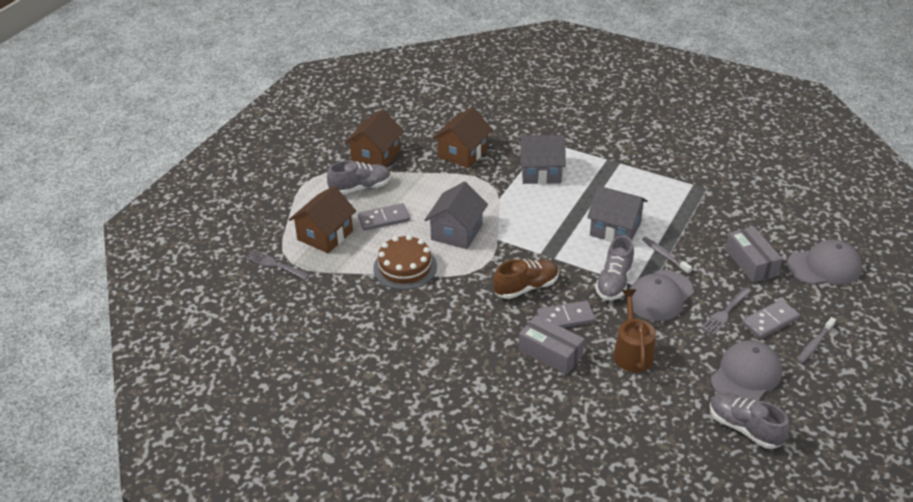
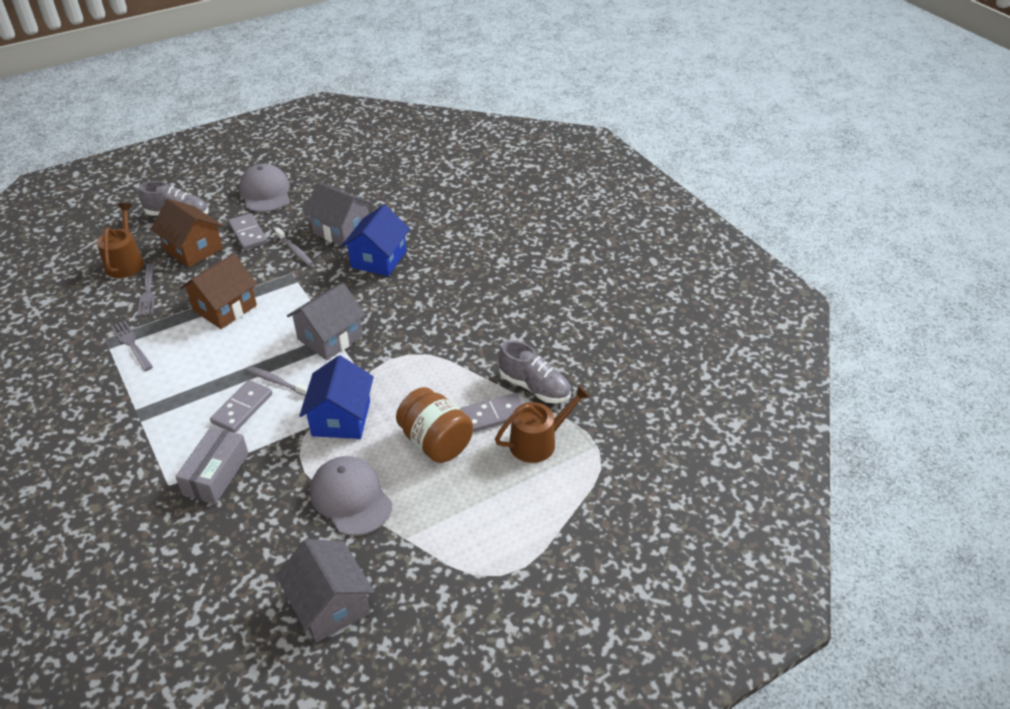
blue house: none = 0 -> [299,356,374,439] [342,205,410,276] = 2
brown cake: [373,235,437,290] = 1 -> none = 0
brown house: [289,186,356,253] [344,109,404,167] [433,107,493,168] = 3 -> [151,199,223,268] [180,254,257,329] = 2
brown jar: none = 0 -> [396,387,473,463] = 1
brown shoe: [493,259,559,299] = 1 -> none = 0
brown watering can: [613,289,656,372] = 1 -> [97,203,144,278] [495,385,591,463] = 2
grey box: [518,315,584,375] [726,226,782,282] = 2 -> [175,427,249,504] = 1
grey cap: [630,270,694,321] [711,340,782,401] [787,240,862,285] = 3 -> [239,164,290,212] [310,456,393,536] = 2
grey shoe: [327,160,391,194] [595,235,634,300] [710,393,790,449] = 3 -> [138,181,209,216] [498,341,571,403] = 2

